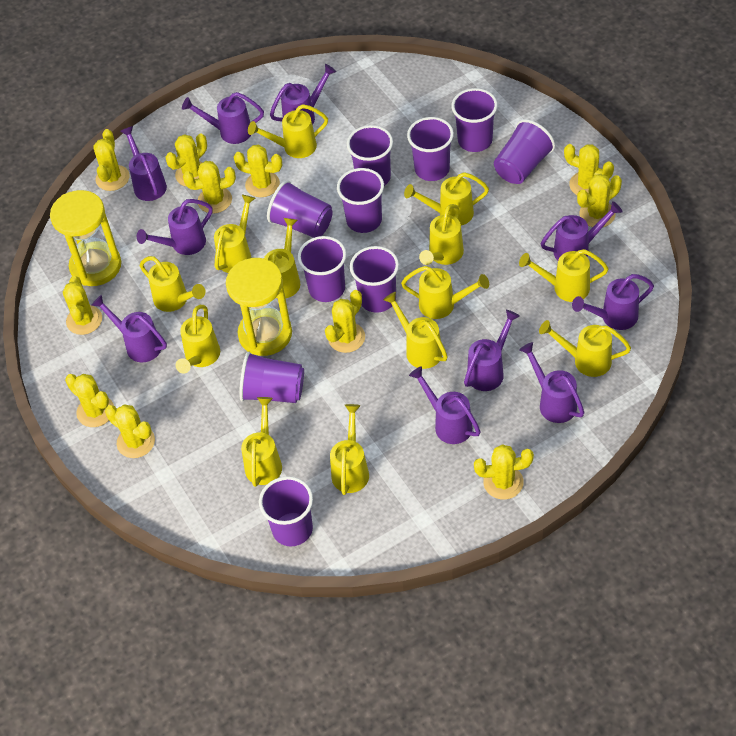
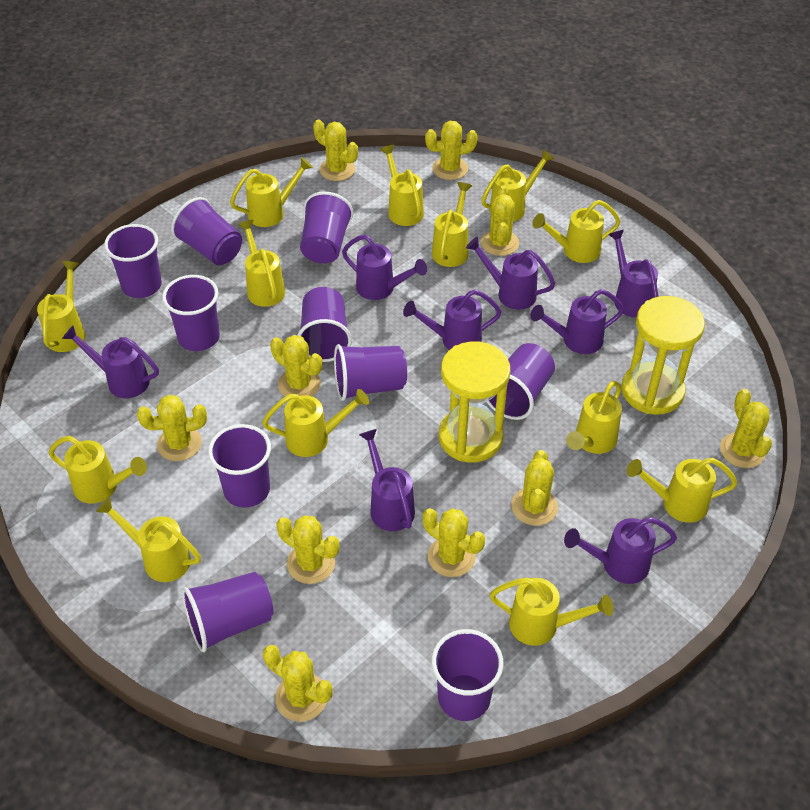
purple watering can: [91,295,167,362] [120,126,167,201] [137,199,212,255] [182,92,264,144] [270,64,336,125] [409,366,481,444] [464,310,520,391] [519,342,584,423] [541,201,623,261] [572,274,654,330] = 10 -> [62,326,159,398] [342,235,427,300] [359,429,415,531] [403,290,502,350] [466,237,555,310] [530,289,624,354] [564,517,677,584] [608,230,659,317] = 8
yellow cactus: [63,276,102,335] [65,374,114,427] [93,129,130,191] [105,404,155,458] [165,133,207,187] [183,161,236,214] [234,144,282,197] [325,290,365,353] [474,444,534,500] [564,144,614,195] [577,174,622,227] = 11 -> [137,395,207,461] [263,645,333,722] [270,335,322,396] [276,515,340,584] [313,119,358,181] [423,508,485,577] [425,121,478,180] [481,185,519,256] [511,450,558,526] [720,389,772,468] = 10

